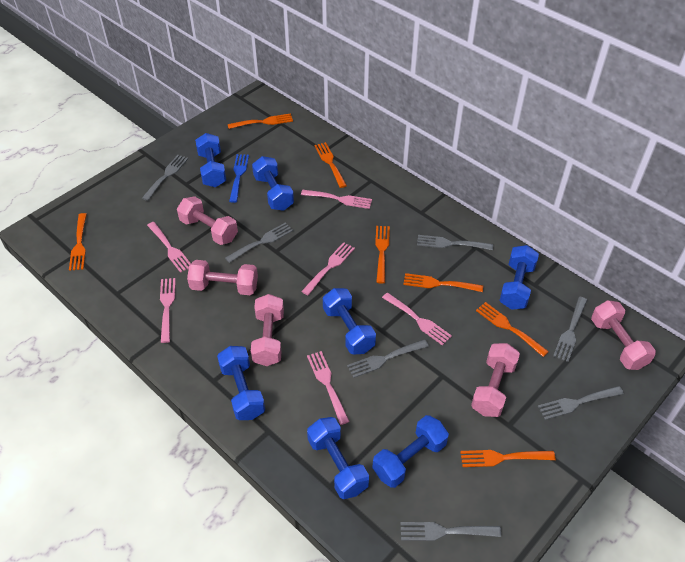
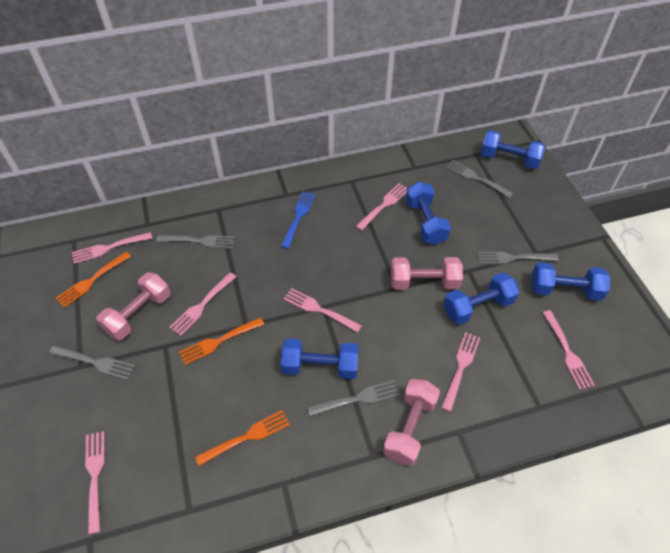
blue dumbbell: [195,133,226,187] [217,346,265,420] [252,156,294,211] [307,417,369,499] [323,288,376,354] [372,415,449,488] [499,245,539,310] = 7 -> [280,339,359,379] [406,182,451,245] [443,272,519,325] [480,130,545,169] [531,262,610,301] = 5
grey fork: [142,155,188,201] [225,223,293,263] [347,339,429,378] [400,522,501,541] [417,235,493,250] [538,386,624,420] [553,297,587,362] = 7 -> [49,345,135,380] [156,235,236,248] [307,380,400,417] [446,160,513,198] [477,252,559,264] = 5
orange fork: [69,213,87,271] [228,113,293,129] [314,142,347,188] [375,226,390,284] [403,273,483,292] [460,450,556,467] [476,302,549,357] = 7 -> [55,251,131,308] [179,317,264,365] [195,410,290,466] = 3
pink dumbbell: [177,196,238,245] [187,260,258,295] [251,294,284,366] [471,343,520,417] [591,300,656,370] = 5 -> [96,272,171,340] [383,379,440,466] [391,257,463,290] = 3
pink fork: [147,222,191,273] [160,278,176,343] [301,190,372,209] [301,242,355,295] [307,351,350,425] [382,293,452,345] = 6 -> [72,232,152,264] [85,431,105,535] [169,272,236,336] [283,288,362,333] [356,183,407,231] [441,332,480,412] [542,310,595,390] = 7

